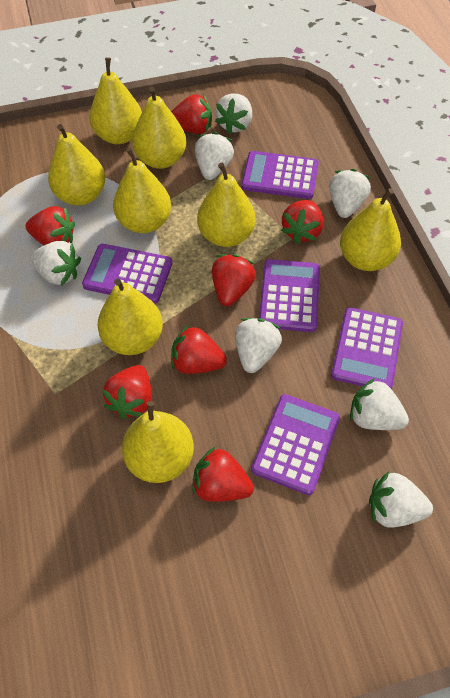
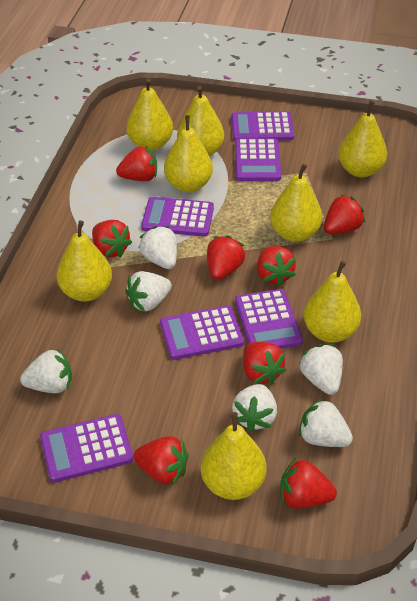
purple calculator: [82,244,172,304] [242,151,319,199] [251,394,340,495] [259,259,320,332] [331,307,403,388] = 5 -> [40,414,133,483] [141,197,214,237] [160,305,244,360] [231,111,294,141] [235,138,281,181] [235,289,303,349] = 6
red strawberry: [26,206,75,245] [102,365,152,419] [171,94,212,134] [171,325,227,374] [192,447,254,502] [212,254,256,306] [281,200,324,244] = 7 -> [92,220,132,257] [116,146,157,181] [134,436,189,485] [207,235,245,280] [243,342,286,385] [257,246,296,287] [280,458,337,509] [324,195,365,234] = 8
white strawberry: [31,241,81,286] [195,132,234,180] [215,93,252,134] [235,318,282,373] [329,169,371,218] [350,378,409,430] [369,472,433,528] = 7 -> [20,349,72,393] [125,271,172,312] [139,226,177,269] [232,384,277,432] [299,344,343,395] [299,398,353,447] = 6

